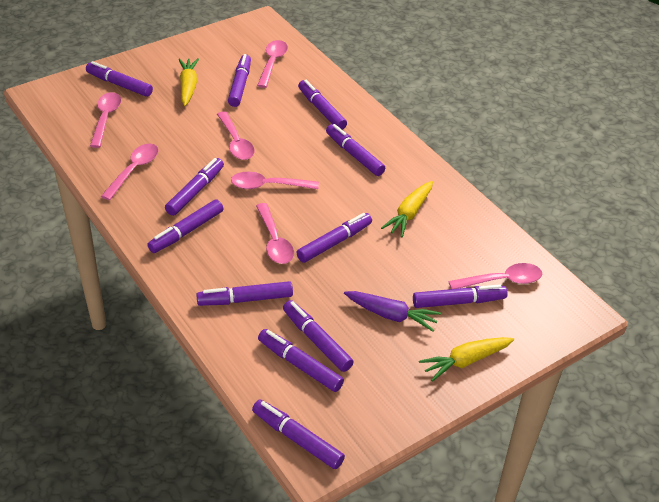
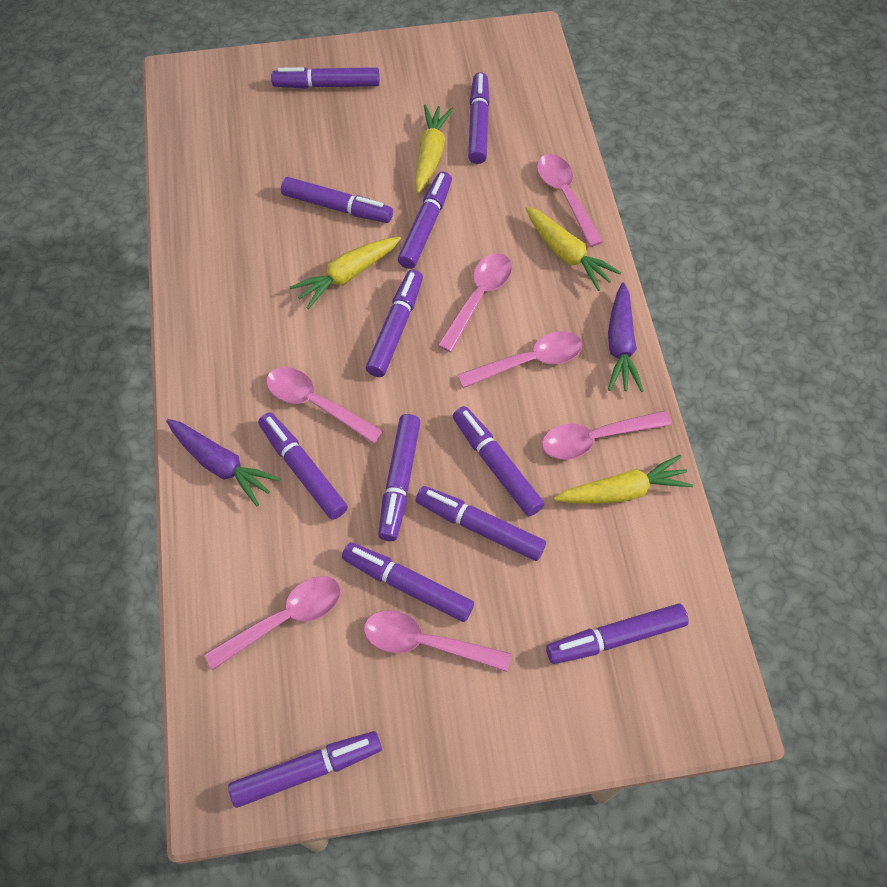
purple carrot: [344,291,441,332] = 1 -> [166,419,281,507] [608,282,644,392] = 2
yellow carrot: [178,58,199,106] [381,181,433,237] [419,337,514,382] = 3 -> [290,237,401,309] [415,104,454,193] [525,207,621,291] [554,455,693,504] = 4

